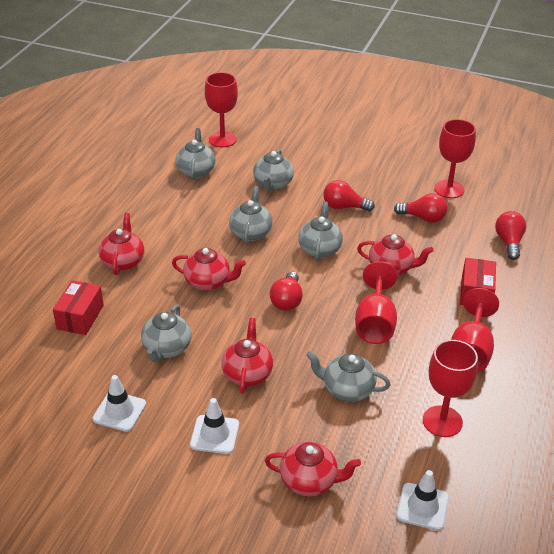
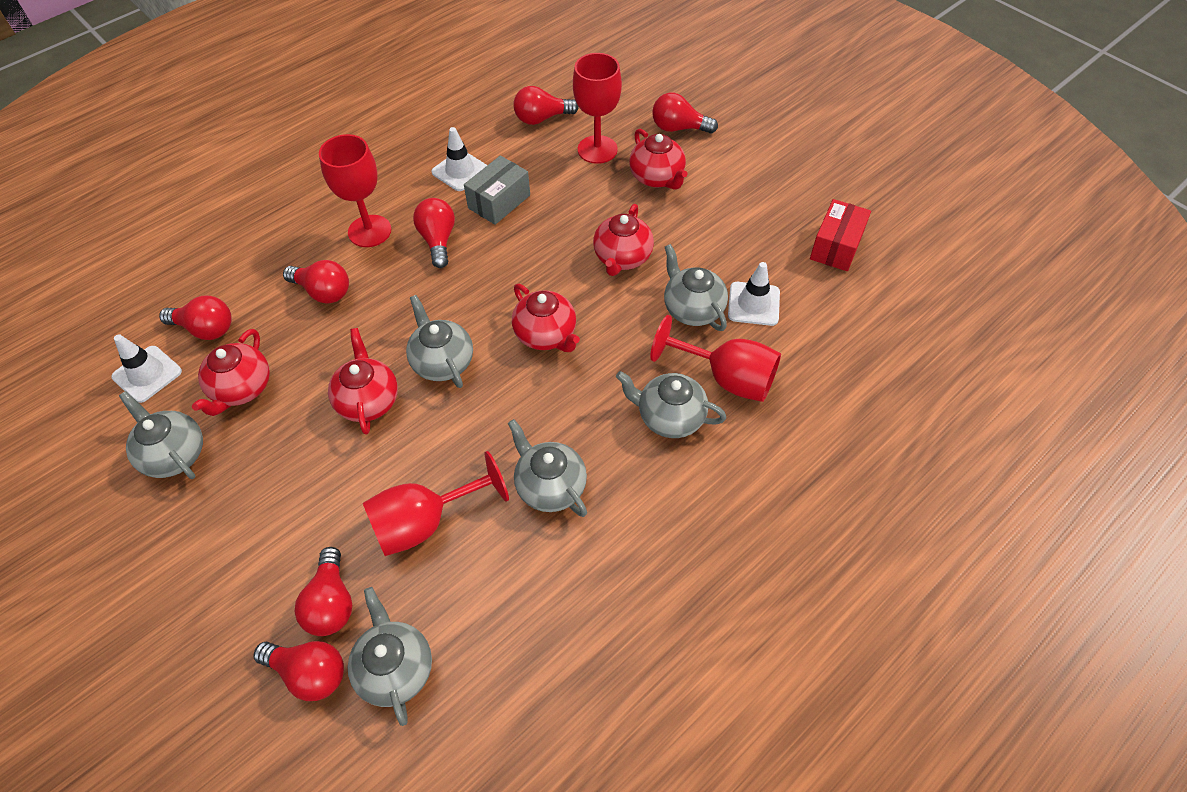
grey box: none = 0 -> [464,155,530,225] = 1
red box: [53,280,104,335] [460,258,496,305] = 2 -> [810,199,871,271] = 1
red goblet: [205,72,238,147] [355,261,398,344] [423,340,478,437] [434,119,476,198] [451,288,499,372] = 5 -> [319,134,391,247] [363,451,509,556] [573,53,622,164] [650,315,781,402] = 4
red light bulb: [270,272,303,311] [323,180,375,211] [394,193,448,223] [495,211,526,260] = 4 -> [159,295,232,340] [253,641,344,701] [283,260,349,303] [294,547,352,636] [413,198,455,268] [513,86,579,125] [652,93,718,134] = 7

